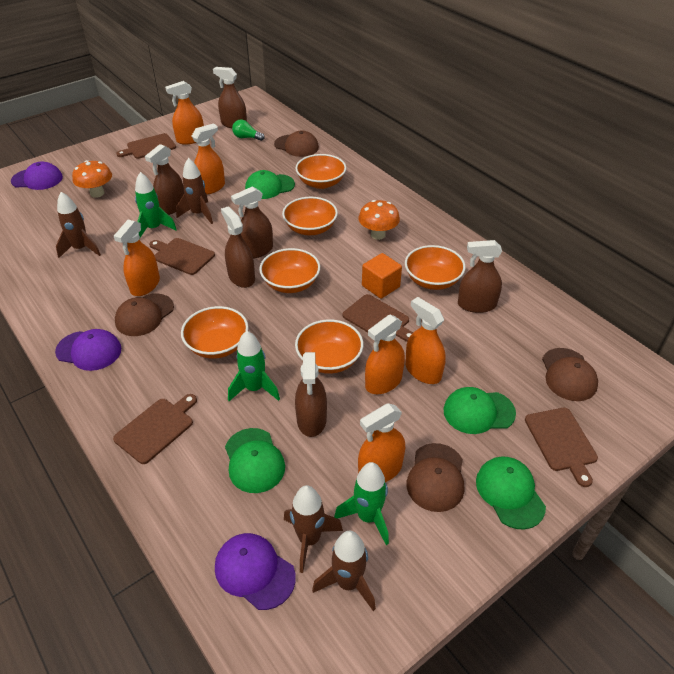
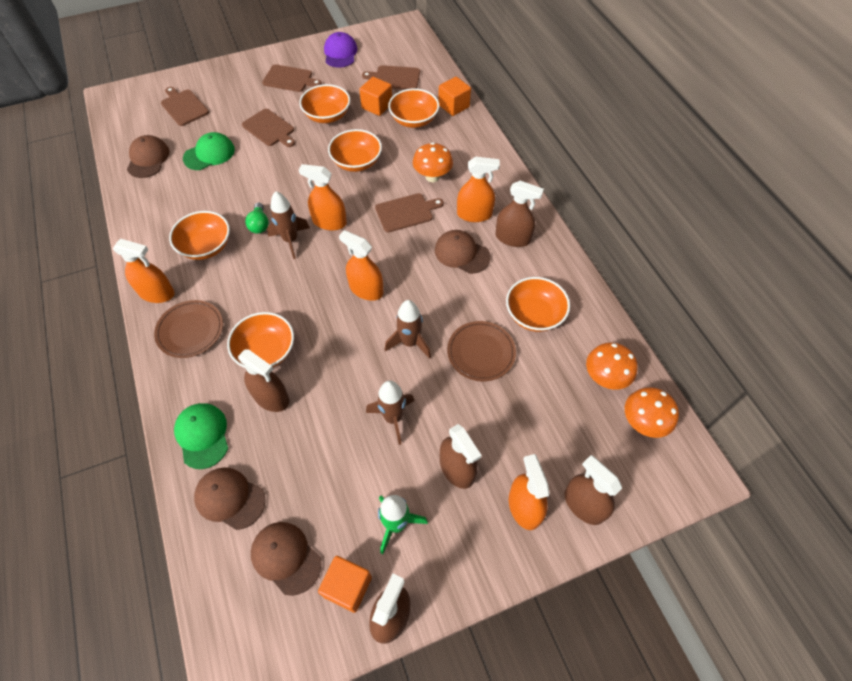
brown plate: none = 0 -> [154,300,223,358] [447,321,516,382] = 2
brown rocket: [56,192,101,258] [176,158,213,224] [284,485,343,573] [312,531,376,611] = 4 -> [267,191,310,259] [366,380,414,445] [385,300,431,359] = 3
brown spray bottle: [145,144,184,215] [213,67,247,128] [221,206,255,288] [231,186,273,259] [295,352,327,437] [458,240,502,313] = 6 -> [238,349,289,412] [369,574,410,644] [440,424,482,489] [495,181,544,247] [565,455,622,525] = 5
green cap: [225,428,285,493] [245,170,295,199] [444,387,516,434] [476,456,546,530] = 4 -> [174,403,228,469] [183,132,235,170] = 2
green rocket: [135,172,177,237] [228,331,280,401] [334,462,389,545] = 3 -> [378,495,428,554] = 1
orange cube: [362,253,402,299] = 1 -> [318,556,372,613] [359,77,392,116] [438,77,471,116] = 3
orange mushroom: [72,160,112,198] [358,200,400,240] = 2 -> [413,142,453,182] [586,342,638,390] [625,387,679,438] = 3
orange spray bottle: [114,219,160,296] [165,81,204,145] [192,124,225,195] [358,403,405,482] [365,315,405,394] [405,297,446,384] = 6 -> [113,239,175,303] [299,164,347,231] [339,230,383,301] [457,157,500,222] [509,454,550,530] = 5
purple cap: [11,161,63,190] [55,329,121,371] [215,533,296,610] = 3 -> [324,32,358,68] = 1

